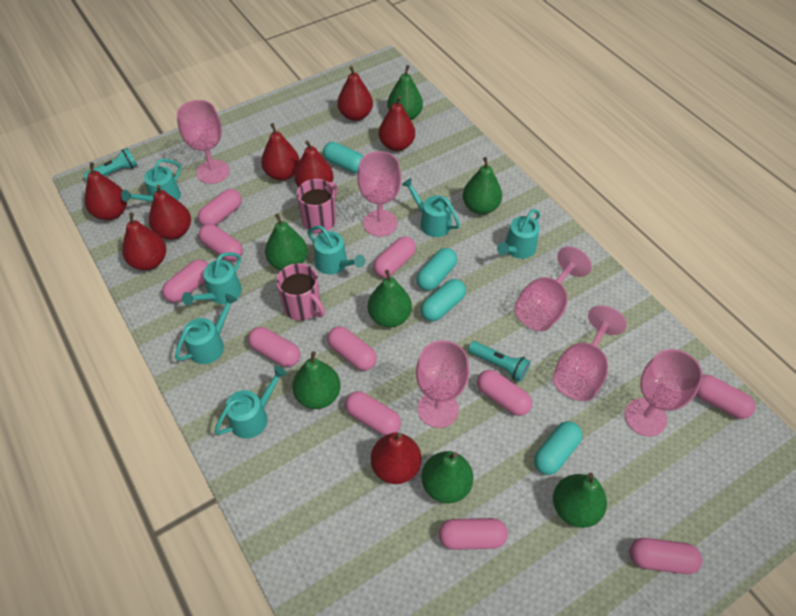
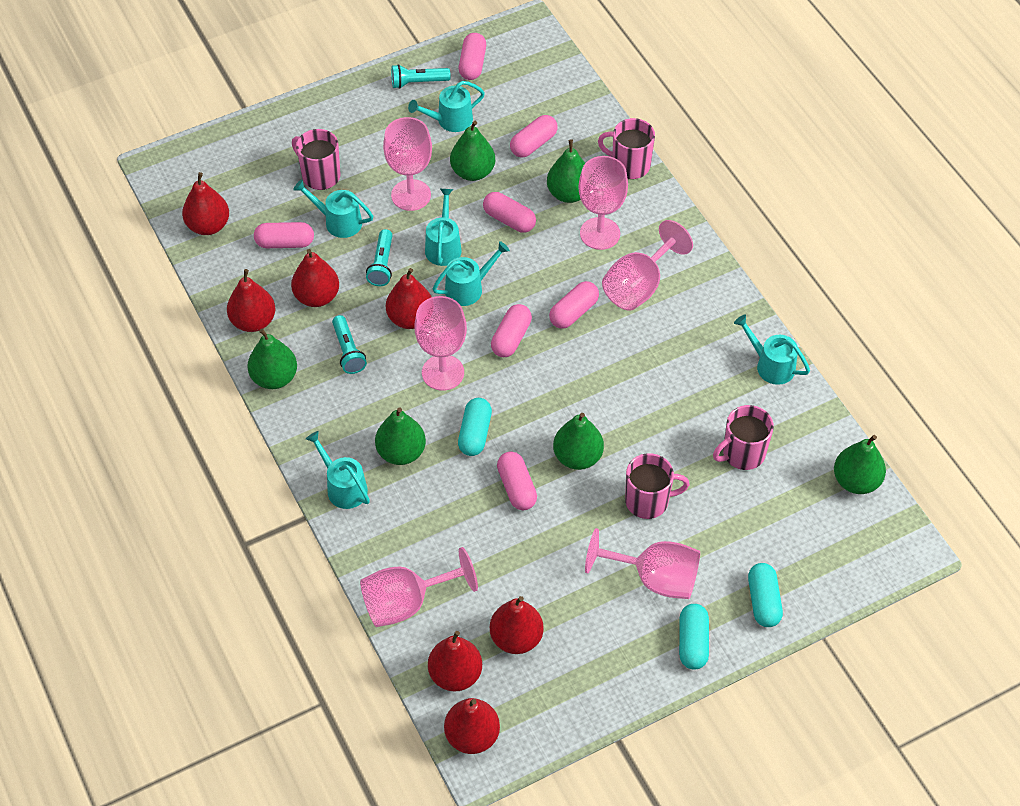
green pear: [265,214,308,270] [292,351,341,409] [368,270,412,327] [387,65,423,120] [422,451,473,503] [462,157,502,215] [553,473,607,528] = 7 -> [247,329,297,389] [375,407,426,465] [450,121,495,181] [547,139,585,203] [553,413,604,470] [834,435,886,494] = 6
pink capsule: [162,259,208,303] [198,189,242,226] [199,224,243,261] [248,327,300,367] [327,326,377,371] [345,391,401,436] [373,236,416,278] [439,518,508,550] [477,370,532,416] [629,538,702,574] [696,375,755,419] = 11 -> [254,222,314,248] [459,33,486,80] [483,192,536,232] [491,304,532,357] [497,451,537,510] [510,115,558,158] [549,281,599,329] = 7
pink mug: [276,263,325,321] [297,179,338,233] = 2 -> [292,129,341,190] [598,118,655,179] [625,453,690,519] [713,405,774,470] = 4
red pear: [85,162,127,220] [122,212,166,270] [149,185,191,240] [261,123,300,181] [294,141,333,187] [337,66,373,121] [371,432,421,484] [379,96,415,151] = 8 -> [182,172,229,235] [227,269,275,332] [291,249,339,307] [386,268,432,329] [428,631,482,691] [444,698,500,754] [490,596,543,654] = 7
turquoise capsule: [323,142,364,173] [416,248,457,291] [421,279,466,321] [534,421,582,475] = 4 -> [458,398,492,456] [679,604,709,670] [748,563,783,627] = 3
turquoise flashlight: [83,148,138,180] [468,341,530,382] = 2 -> [332,315,367,374] [366,229,393,286] [391,64,451,89] = 3
turquoise watering can: [121,159,181,203] [175,294,238,364] [182,252,242,305] [215,366,287,438] [308,226,365,275] [402,178,460,237] [497,209,540,259] = 7 -> [293,179,373,238] [306,431,370,509] [408,81,485,132] [425,189,462,266] [433,241,510,306] [734,315,810,385] = 6

